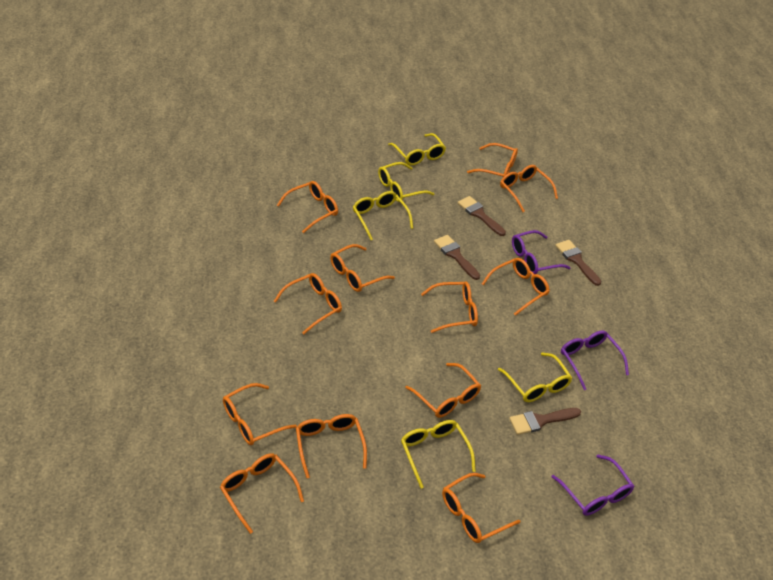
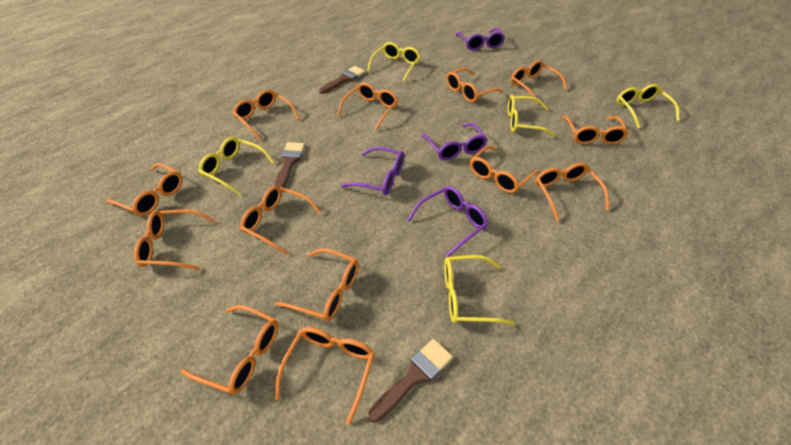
brown brush: [434,235,480,280] [458,196,506,236] [509,408,581,435] [555,240,602,286] = 4 -> [274,142,305,191] [319,66,365,94] [368,339,453,423] = 3
orange glasses: [220,453,304,534] [223,383,297,445] [274,273,342,334] [277,181,338,233] [296,414,367,478] [330,244,395,292] [405,363,481,418] [421,281,478,333] [442,473,520,543] [467,143,518,177] [482,258,550,316] [500,165,558,212] = 12 -> [106,163,183,216] [134,209,215,270] [181,305,278,395] [233,90,299,140] [240,186,322,255] [275,248,359,321] [275,327,375,425] [337,83,398,130] [446,68,503,102] [470,146,540,193] [510,60,567,104] [535,163,609,221] [562,116,628,145] = 13
purple glasses: [512,230,571,274] [551,455,634,516] [561,331,629,390] = 3 -> [341,146,405,195] [408,186,488,257] [421,123,487,161] [456,28,505,51] = 4

